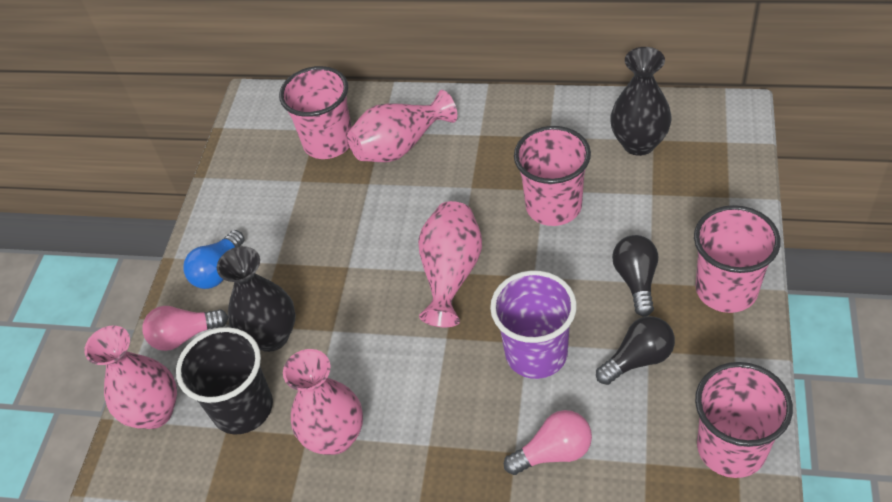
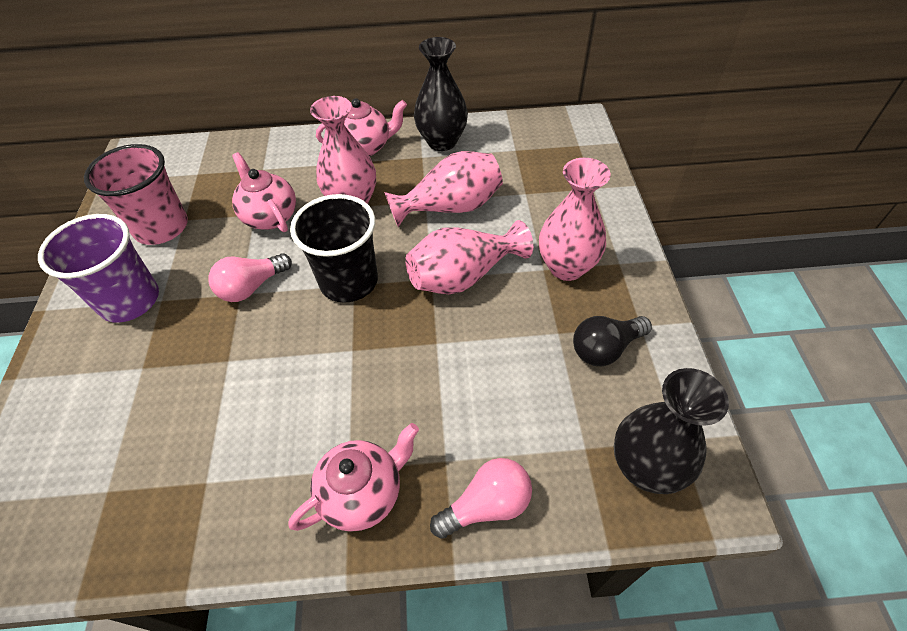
black light bulb: [596,316,675,385] [612,235,658,317] = 2 -> [573,316,652,366] = 1
blue light bulb: [183,230,244,289] = 1 -> none = 0
pink cup: [279,66,352,159] [514,126,591,226] [694,205,781,313] [695,362,793,478] = 4 -> [84,144,188,245] = 1
pink teapot: none = 0 -> [232,152,296,232] [289,423,419,532] [316,98,407,156] = 3

